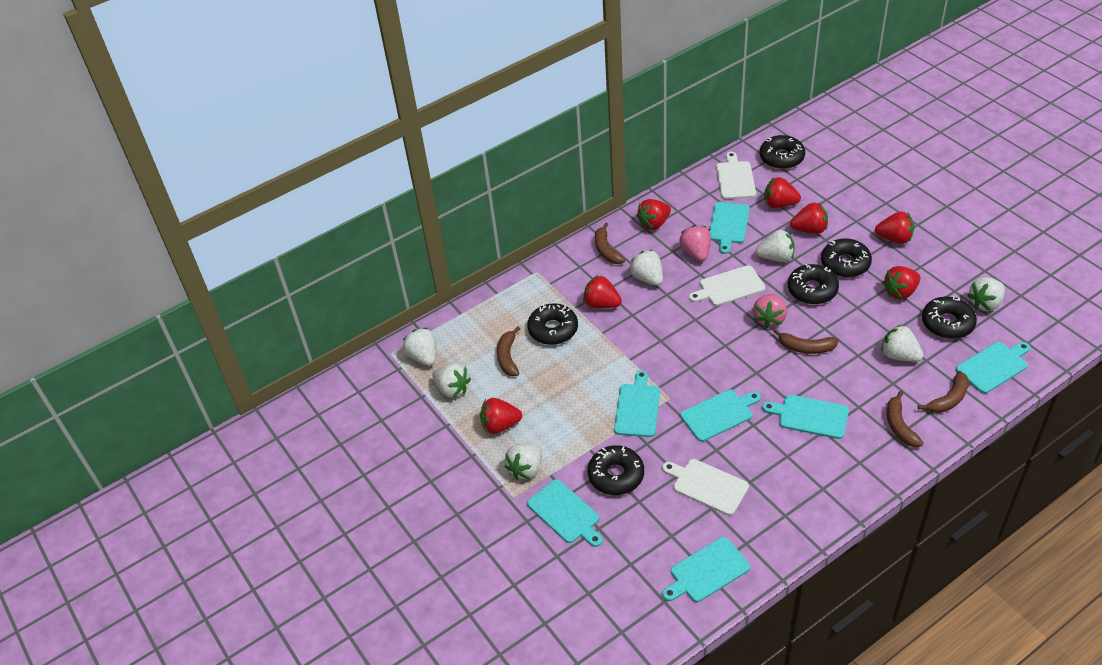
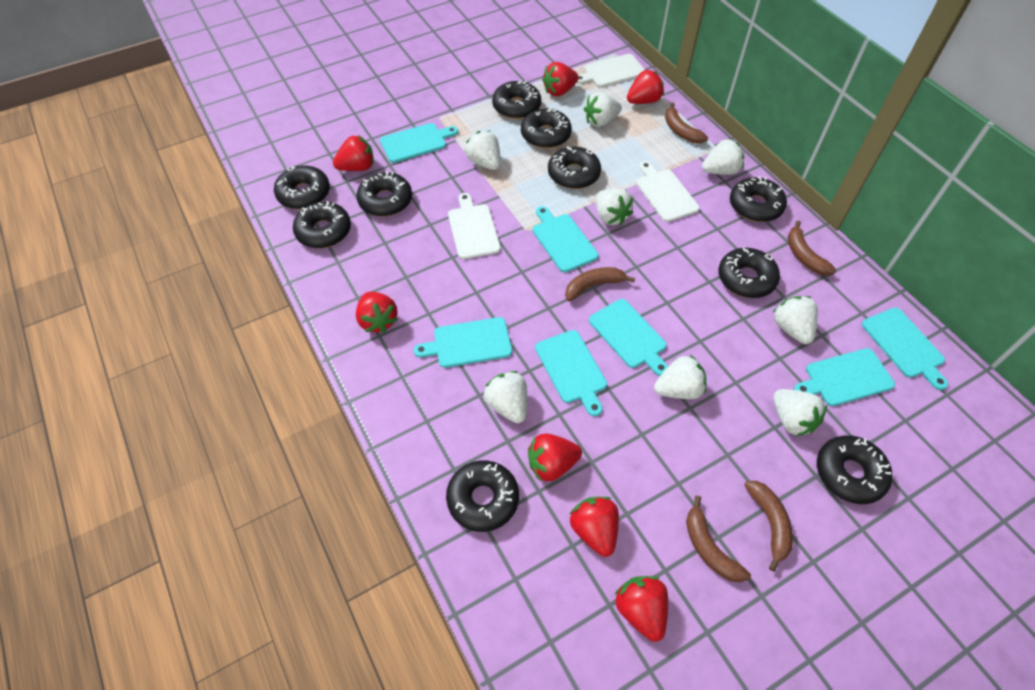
black donut: [527,303,578,345] [588,445,644,495] [760,135,805,169] [788,264,839,304] [821,238,872,278] [922,296,977,339] = 6 -> [274,165,330,209] [293,201,351,248] [357,171,412,217] [446,460,519,532] [492,80,541,119] [521,108,572,148] [548,146,601,189] [719,248,780,298] [730,176,787,222] [817,436,892,504] = 10
pink strawberry: [679,225,711,261] [753,294,787,328] = 2 -> none = 0
white strawberry: [403,328,436,366] [432,363,471,398] [505,443,542,480] [629,250,663,286] [756,230,794,262] [881,325,923,362] [967,277,1005,311] = 7 -> [465,131,501,170] [484,371,527,423] [584,92,622,127] [596,188,633,226] [654,355,707,399] [702,139,744,175] [773,296,818,344] [773,389,827,437] = 8

